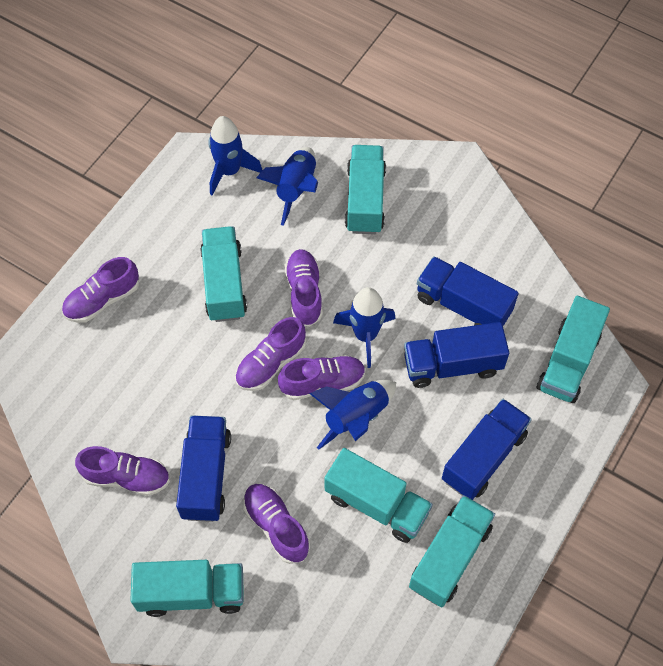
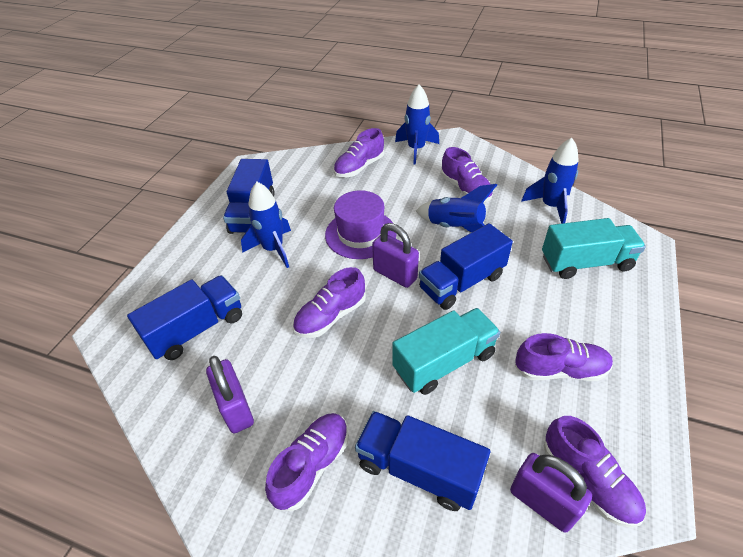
purple hat: none = 0 -> [325,190,397,259] = 1
purple padlock: none = 0 -> [206,356,254,433] [372,223,419,288] [510,453,592,533] = 3
turquoise truck: [130,560,243,617] [200,226,247,322] [324,448,433,543] [345,145,386,234] [409,495,495,607] [537,296,610,403] = 6 -> [392,308,500,395] [542,218,646,279] = 2

